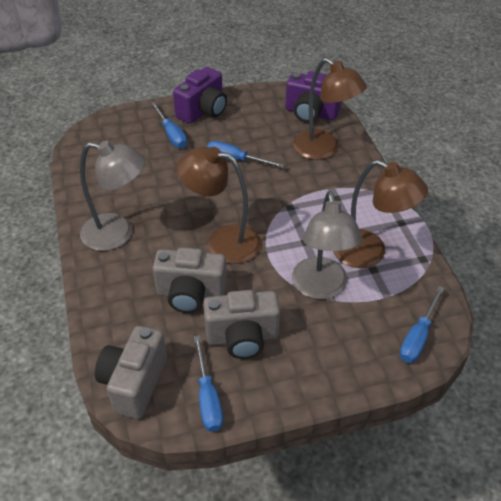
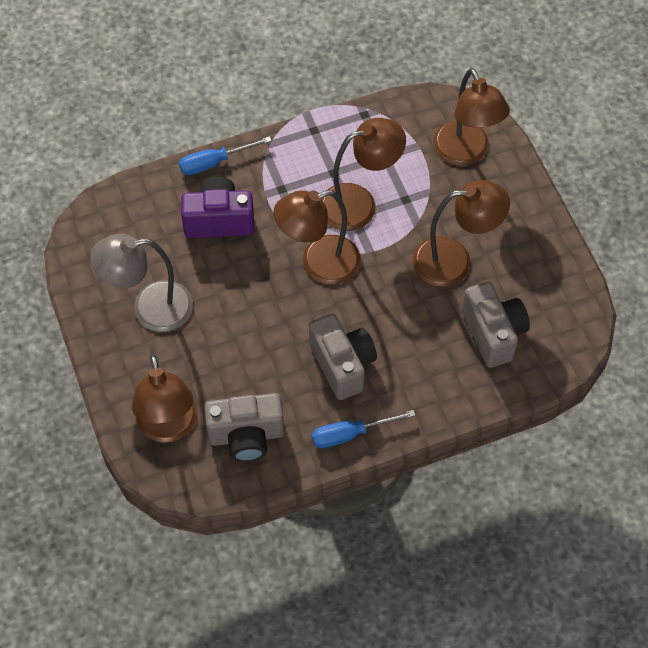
blue screwdriver: [151,102,187,148] [194,335,223,432] [207,141,284,168] [400,286,445,363] = 4 -> [179,136,272,175] [312,410,415,448] = 2
brown lamp: [177,147,261,264] [293,58,367,160] [333,160,428,268] = 3 -> [132,354,197,443] [273,190,361,285] [321,118,406,231] [413,180,510,287] [433,68,510,166] = 5
grey lamp: [80,141,146,251] [292,191,363,299] = 2 -> [91,234,193,332] = 1
purple camera: [173,67,227,124] [285,71,341,123] = 2 -> [181,177,254,238] = 1

